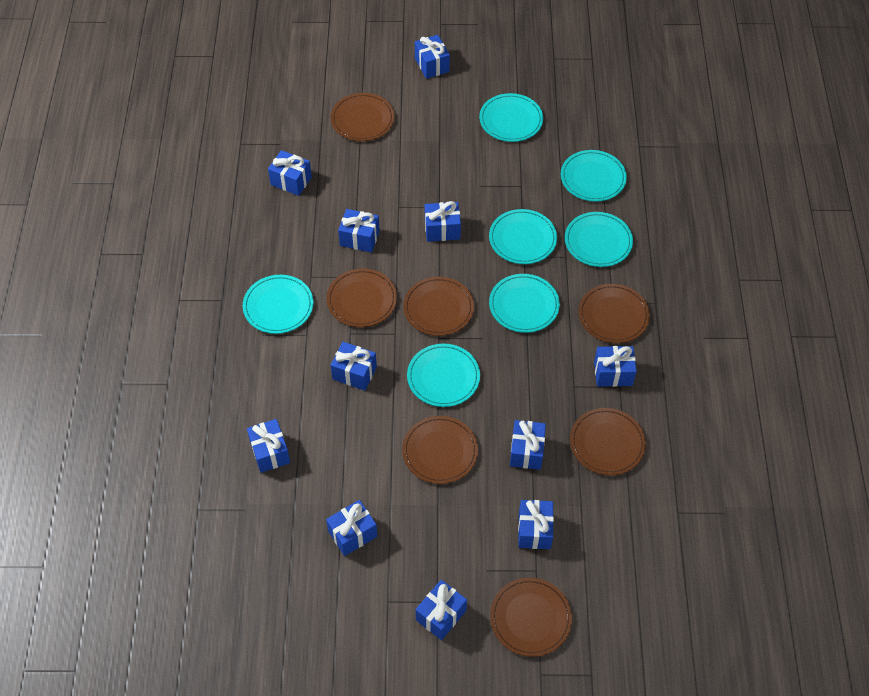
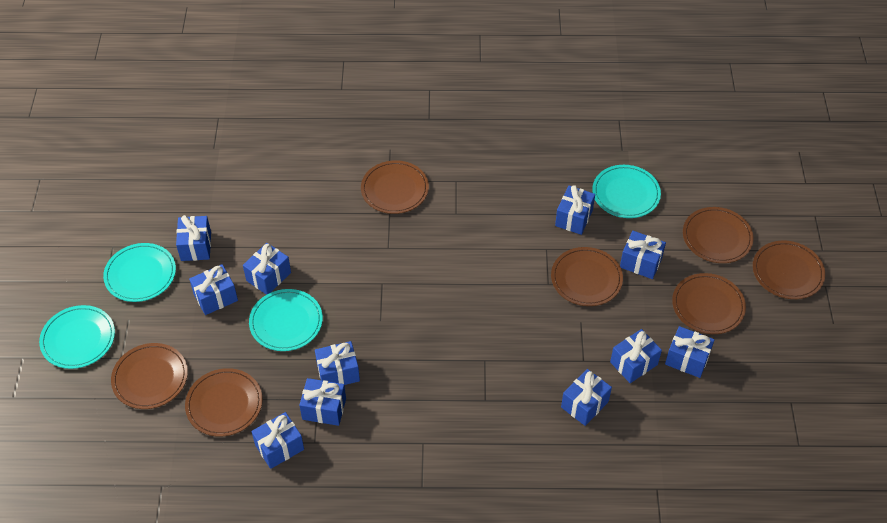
turquoise plate: [243,275,313,334] [407,344,480,407] [479,93,543,142] [489,209,557,264] [489,274,560,333] [561,150,627,202] [565,212,633,267] = 7 -> [39,305,115,369] [103,243,176,302] [249,289,323,351] [592,165,661,218] = 4

